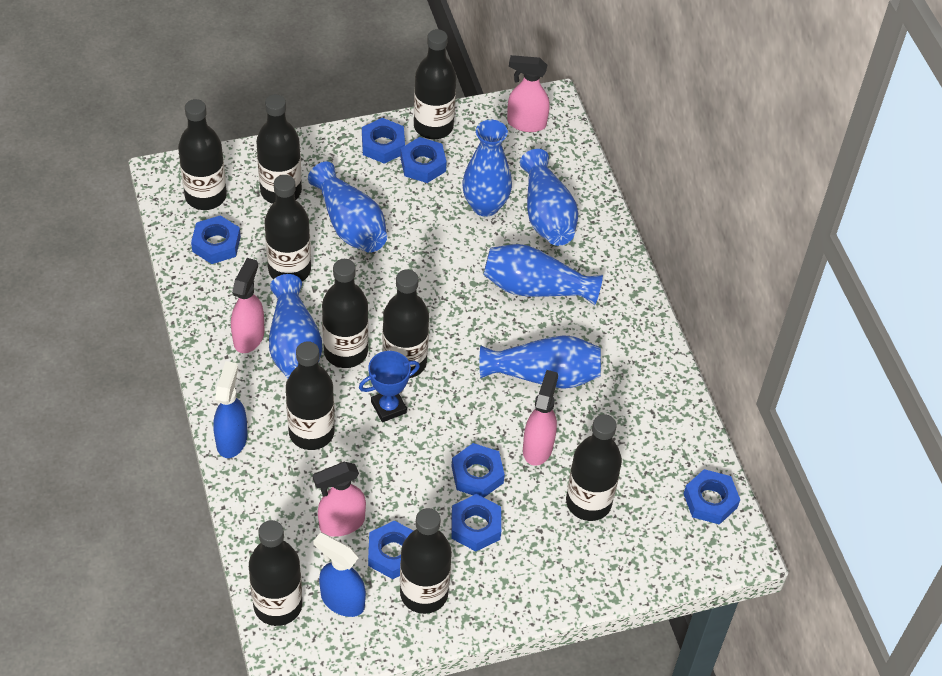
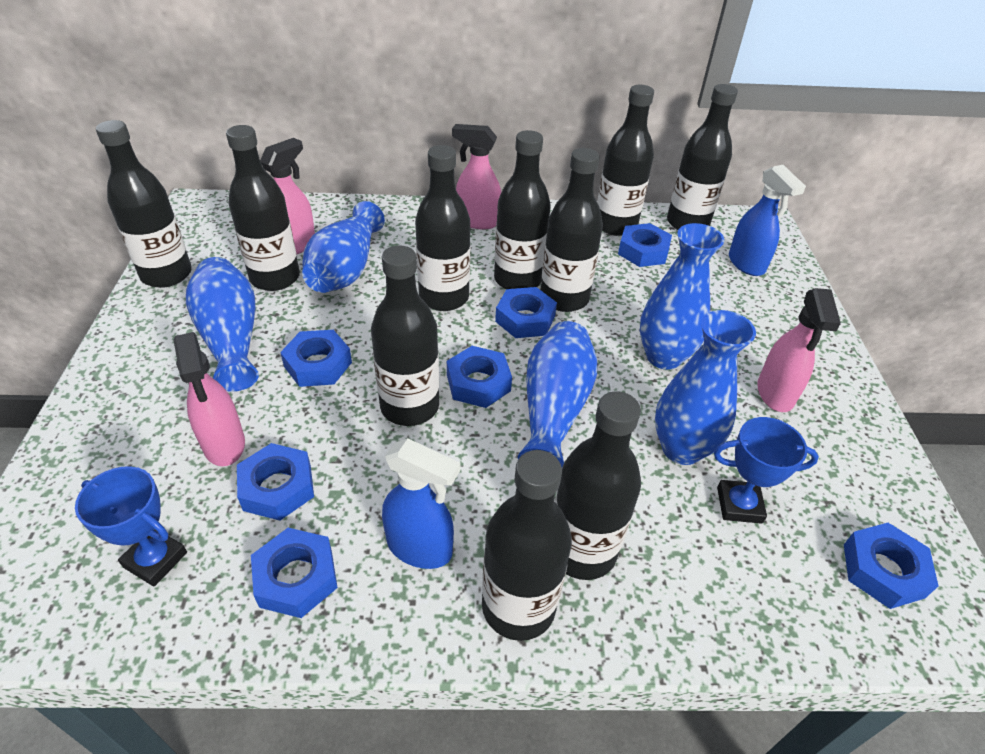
blue trophy: [359,351,420,422] = 1 -> [75,466,187,587] [714,417,819,524] = 2
blue vase: [269,274,322,378] [308,162,387,253] [462,120,512,217] [480,335,601,389] [483,244,603,305] [520,149,578,246] = 6 -> [186,257,259,392] [302,201,385,293] [518,321,597,467] [640,223,724,370] [655,310,756,465] = 5

